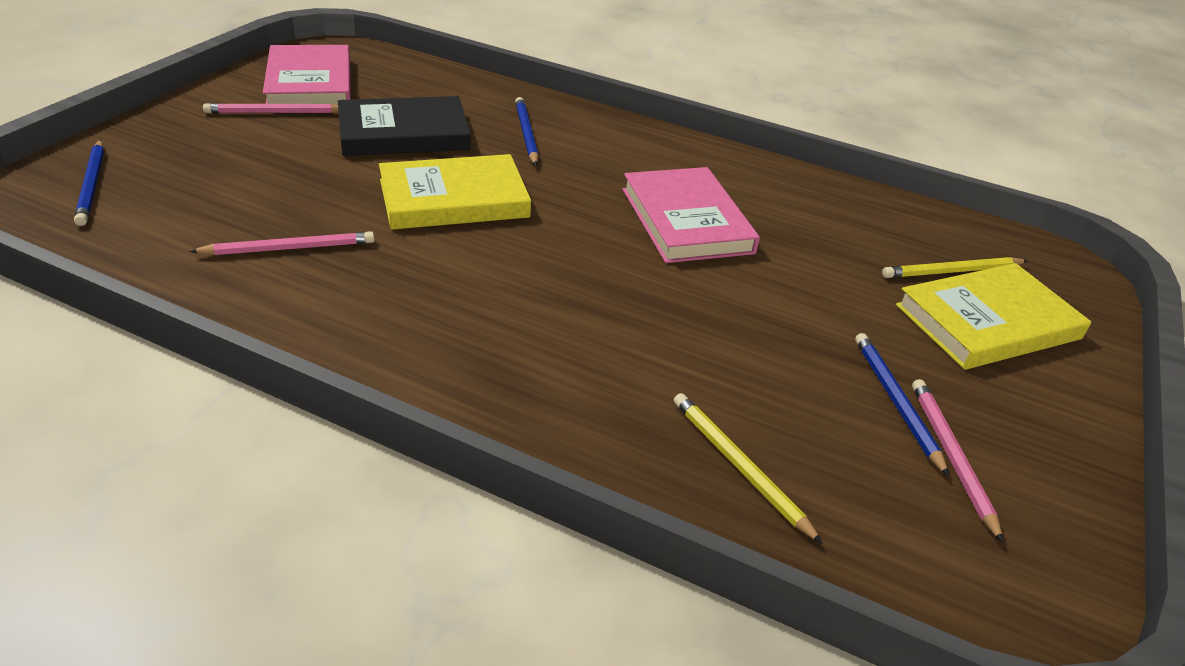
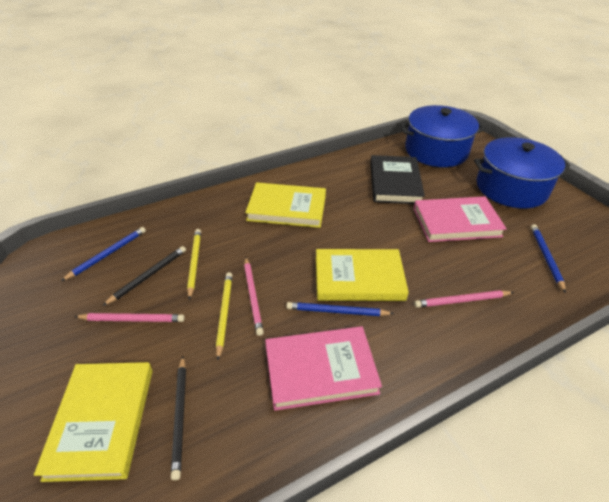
black pencil: none = 0 -> [103,246,186,306] [171,356,186,480] = 2
blue pot: none = 0 -> [400,105,485,167] [474,137,570,208] = 2
yellow book: [379,154,531,230] [896,263,1091,370] = 2 -> [34,362,153,482] [245,182,326,228] [316,249,409,301] = 3

